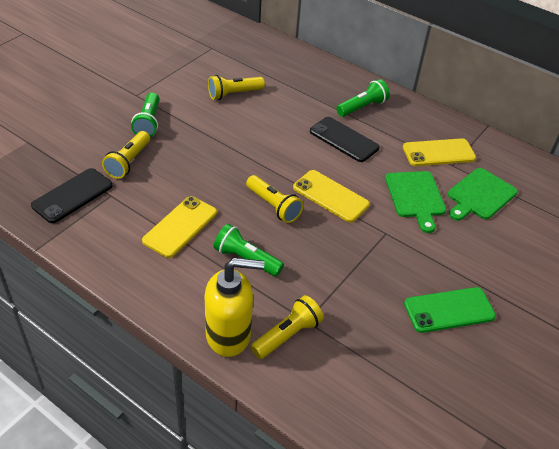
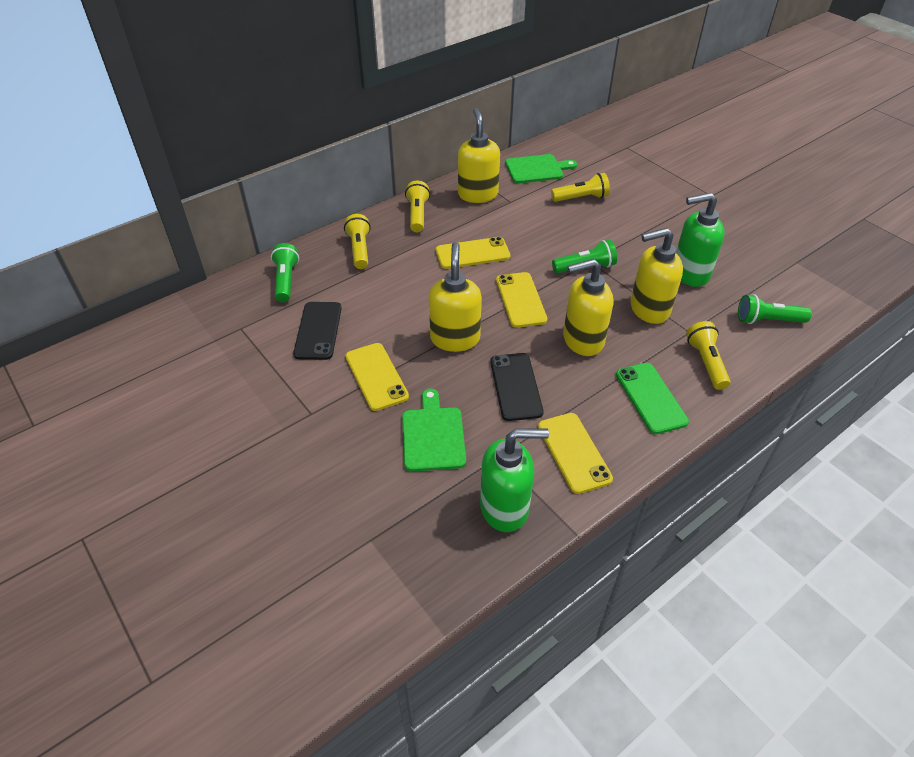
green soap dispenser: none = 0 -> [480,428,549,532] [676,193,725,287] = 2
yellow phone: [142,196,217,258] [293,170,370,222] [403,138,476,166] = 3 -> [345,343,409,411] [436,237,510,269] [496,272,547,328] [538,413,613,494] = 4
yellow soap dispenser: [205,258,264,357] = 1 -> [429,242,482,352] [458,108,500,203] [563,259,613,356] [630,228,683,324] = 4

